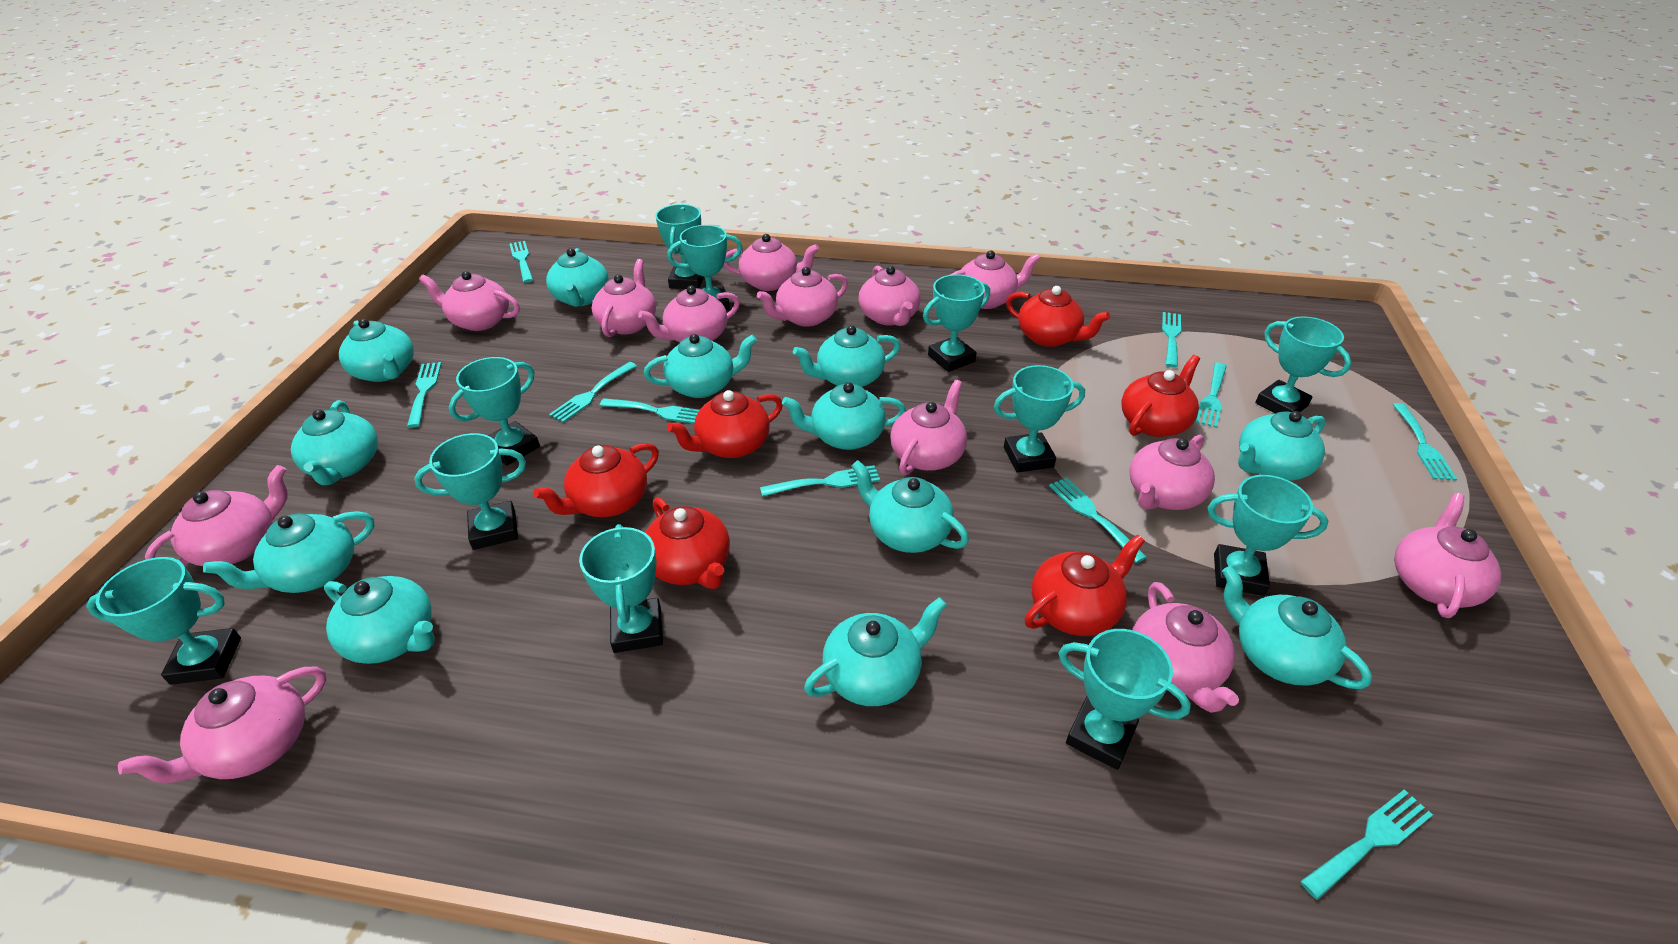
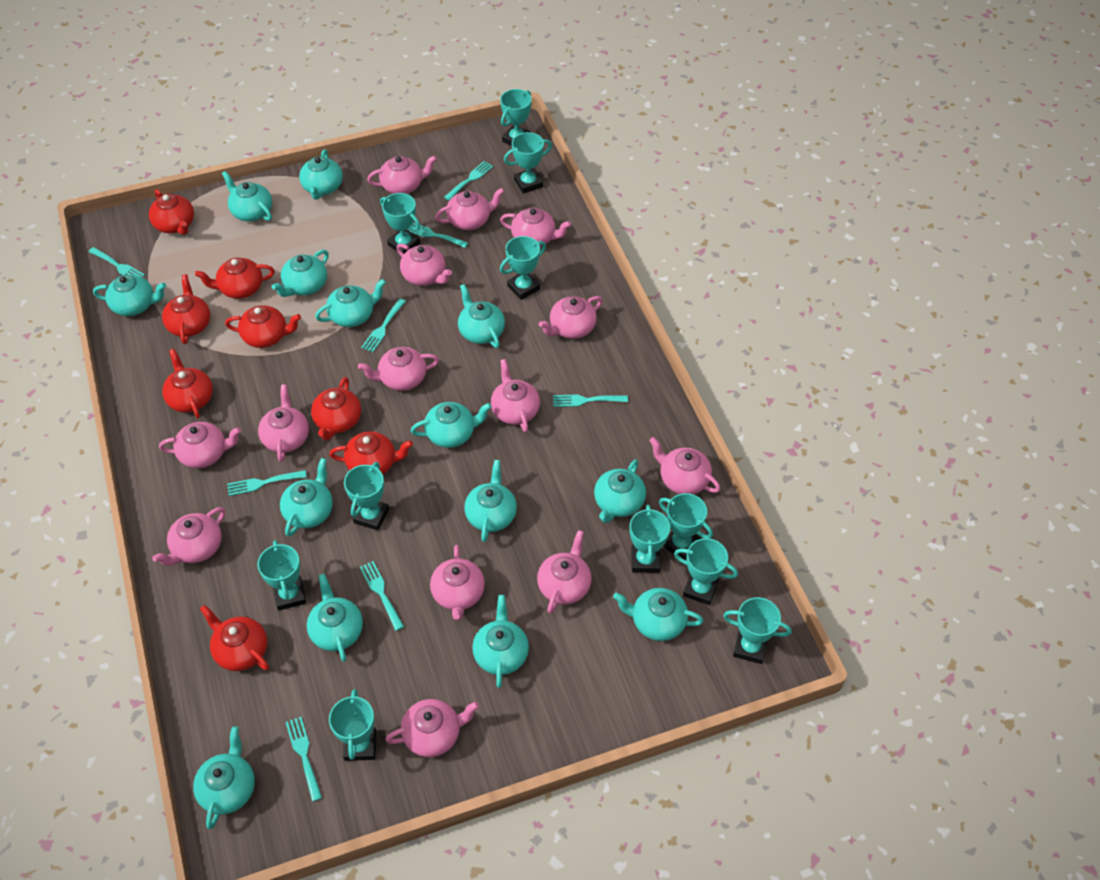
pink teapot: [118,666,326,783] [145,465,288,566] [419,271,520,331] [592,259,656,337] [638,286,740,342] [724,234,819,291] [757,267,848,327] [858,266,921,326] [890,380,967,475] [950,250,1040,309] [1129,435,1215,510] [1132,582,1239,713] [1394,493,1501,618] = 13 -> [152,507,225,566] [159,422,241,468] [258,385,309,462] [358,347,439,391] [367,156,437,194] [385,699,479,757] [396,243,452,286] [430,545,485,621] [435,188,504,230] [491,359,540,432] [500,208,571,247] [537,530,592,614] [539,296,603,339] [649,437,721,494] = 14
red teapot: [533,443,659,517] [645,497,730,589] [667,390,783,458] [1006,286,1110,347] [1025,534,1145,636] [1121,355,1200,437] = 6 -> [149,189,194,235] [162,274,210,344] [162,349,213,418] [195,258,275,299] [200,605,269,671] [225,305,301,348] [311,377,361,440] [329,431,413,475] = 8
turquoise fork: [407,362,442,428] [509,241,533,283] [549,362,637,423] [600,398,699,424] [760,465,880,497] [1049,477,1147,563] [1162,312,1181,368] [1196,363,1227,428] [1300,789,1433,900] [1393,403,1457,481] = 10 -> [89,247,145,277] [227,470,307,496] [286,717,322,802] [360,561,404,631] [361,299,406,352] [407,223,468,248] [444,161,493,201] [553,395,628,407] = 8
turquoise teapot: [203,511,374,593] [291,400,378,485] [324,576,435,664] [339,319,414,382] [546,248,609,307] [644,334,757,398] [782,382,906,450] [793,325,900,387] [804,597,947,706] [851,460,969,553] [1222,566,1372,689] [1238,411,1326,481] = 12 -> [93,275,166,316] [193,726,255,829] [222,171,272,221] [272,250,329,297] [280,458,333,537] [299,149,343,200] [307,574,363,662] [315,279,386,327] [411,402,492,448] [458,284,505,348] [464,460,517,542] [472,595,529,688] [594,459,646,523] [613,588,704,641] = 14

